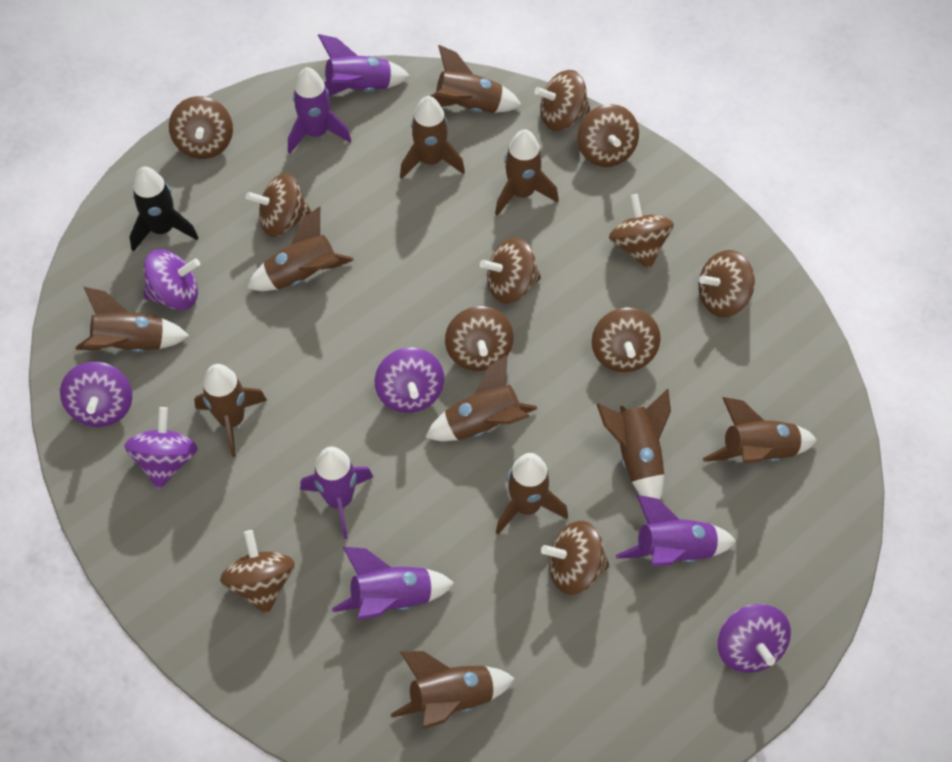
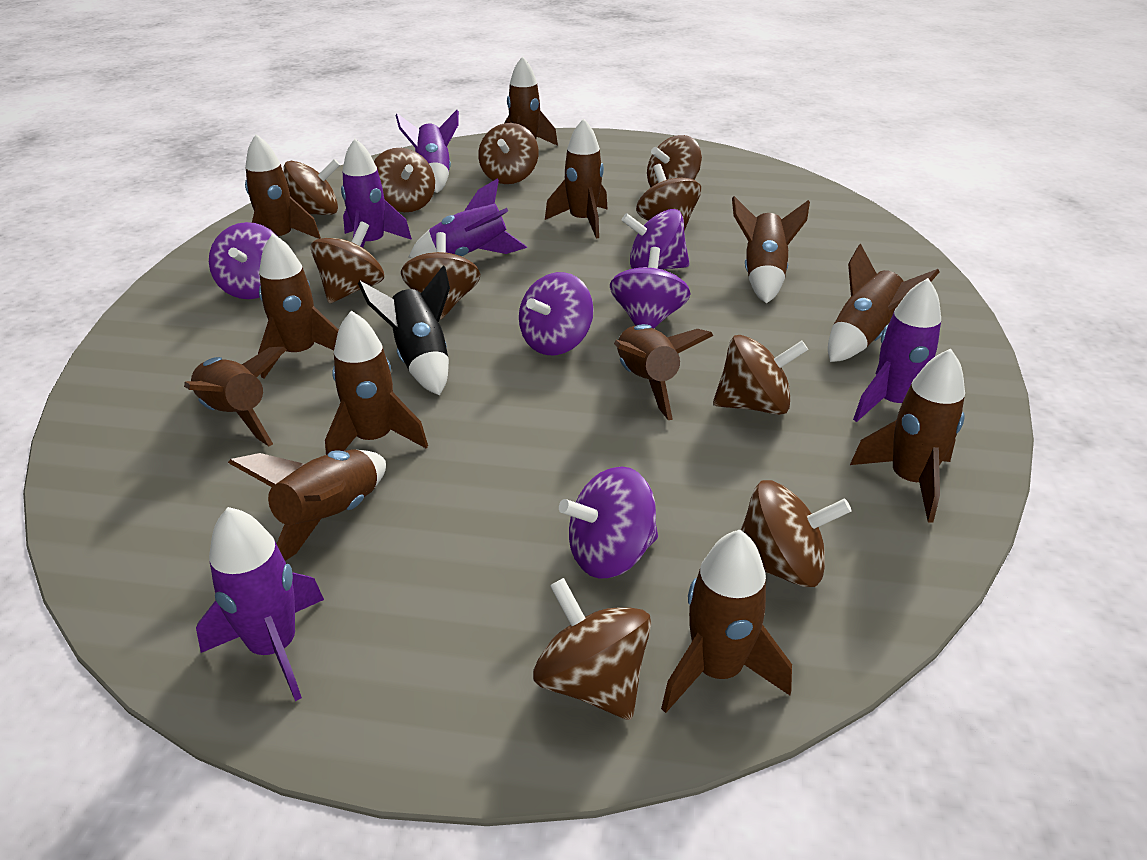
brown rocket: [75,287,189,352] [194,364,267,457] [247,206,354,291] [391,651,515,729] [400,96,465,179] [425,355,537,441] [430,45,522,113] [495,129,559,216] [496,453,568,535] [596,389,671,500] [703,397,817,463] = 11 -> [184,347,287,446] [228,449,386,561] [245,134,321,239] [258,233,339,378] [325,311,428,455] [504,56,558,146] [545,118,608,238] [614,324,714,420] [661,530,792,713] [732,196,810,303] [828,243,940,362] [850,349,965,523] = 12
brown spinning top: [169,96,233,159] [220,530,295,615] [245,173,311,237] [445,306,514,371] [480,238,541,304] [535,70,591,131] [541,521,610,595] [578,104,639,167] [592,308,661,372] [609,194,674,270] [698,250,755,317] = 11 -> [283,159,340,215] [311,222,384,303] [374,148,435,212] [401,232,480,320] [478,123,539,184] [533,578,651,720] [636,164,701,231] [647,135,702,187] [713,335,808,415] [740,480,852,587] = 10

